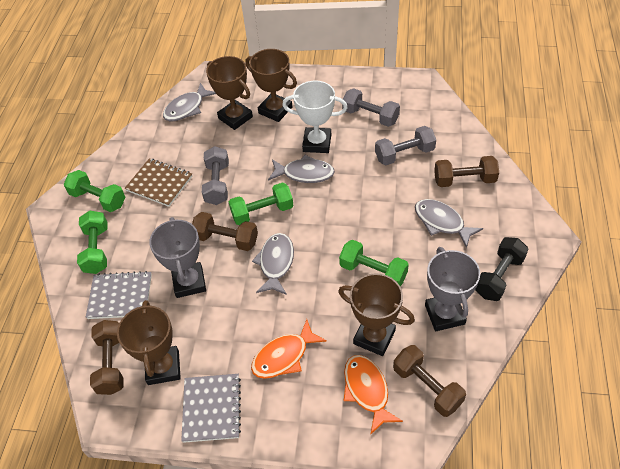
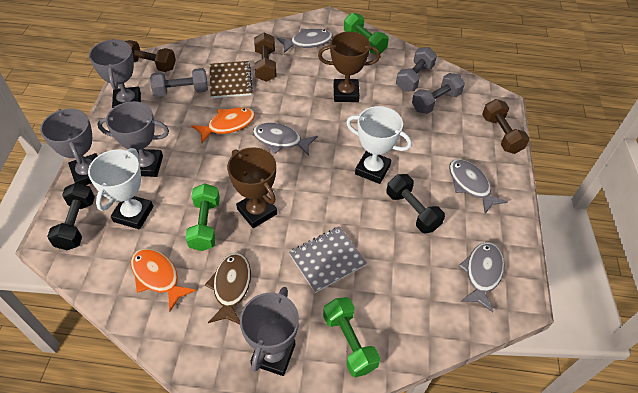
black dumbbell: [475,237,528,301] = 1 -> [47,182,95,250] [387,174,445,234] = 2
brown dumbbell: [90,320,123,395] [192,212,258,251] [393,345,466,417] [434,156,499,187] = 4 -> [125,40,176,72] [254,33,277,82] [482,99,529,154] = 3
brown fish: none = 0 -> [205,253,251,324] = 1
brown trophy: [117,300,181,385] [206,56,253,130] [245,49,297,122] [338,273,415,356] = 4 -> [227,147,277,228] [318,31,380,102] = 2
green dumbbell: [64,170,125,212] [77,211,108,274] [229,182,293,225] [339,240,409,286] = 4 -> [185,184,220,251] [323,297,380,377] [344,13,389,54] = 3
grey notebook: [86,271,152,319] [181,374,241,443] = 2 -> [289,226,367,293] = 1
grey trophy: [149,217,206,298] [425,247,480,331] = 2 -> [40,109,98,185] [89,39,141,108] [97,101,169,177] [240,287,299,376] = 4
white trophy: [282,81,348,153] = 1 -> [88,148,153,229] [346,106,412,184] = 2

